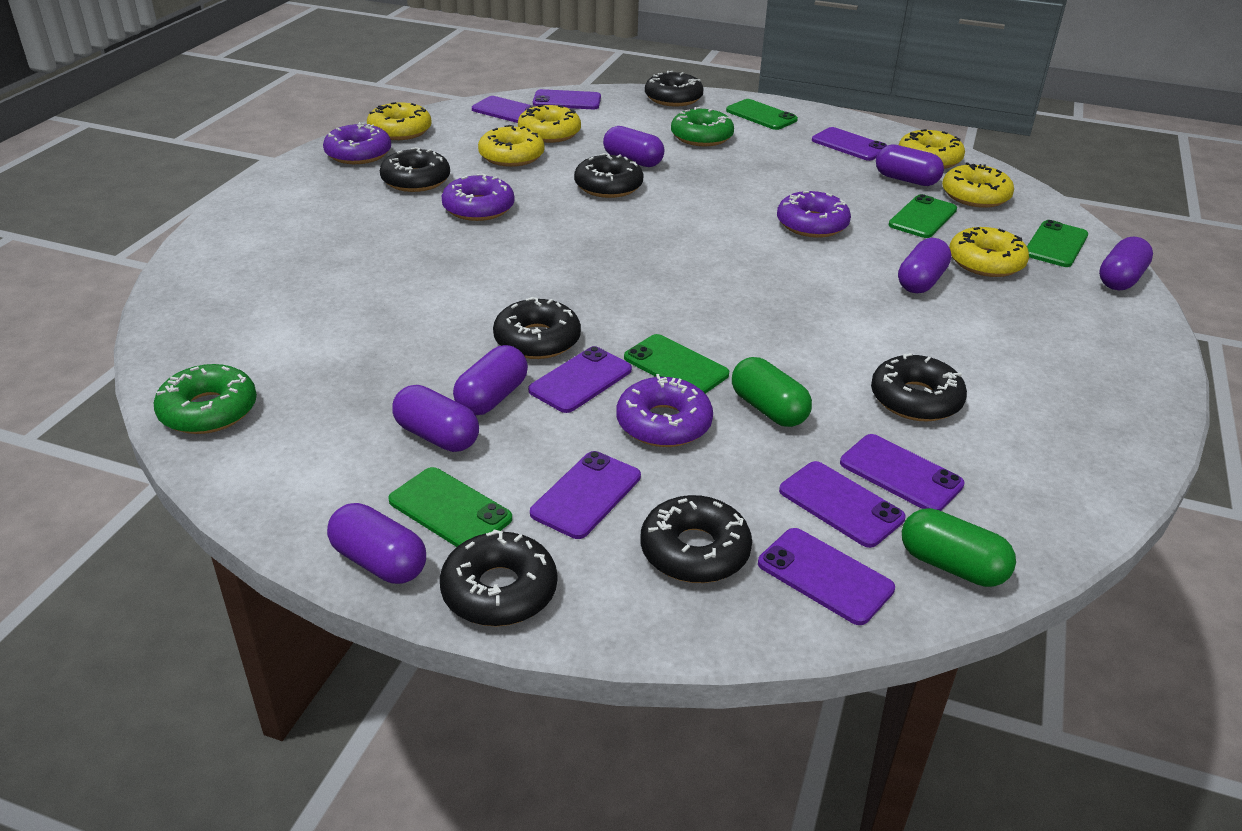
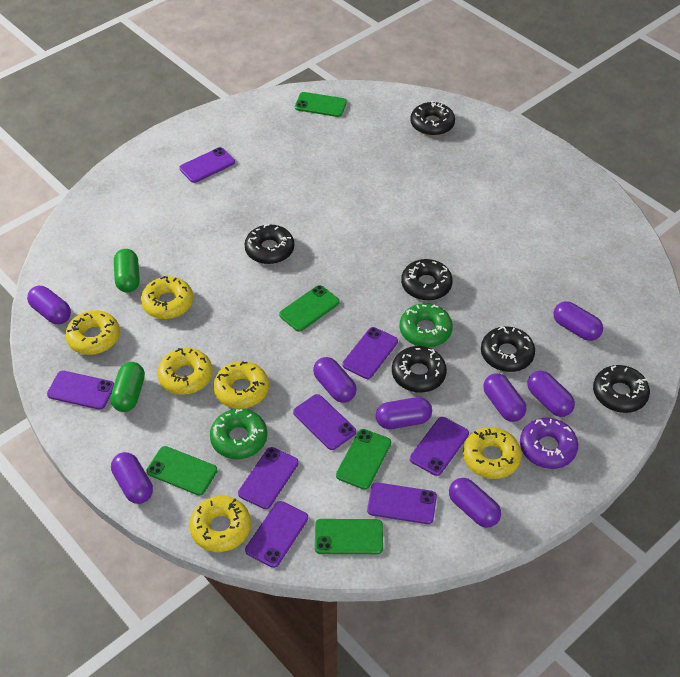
black donut: [380,147,450,192] [440,530,557,627] [493,297,581,359] [574,153,644,198] [641,495,752,583] [645,71,703,107] [871,353,967,422] = 7 -> [244,224,294,264] [392,346,447,392] [401,259,453,301] [410,101,455,136] [481,326,535,372] [593,365,650,413] = 6
purple capsule: [327,503,426,584] [392,385,479,452] [453,345,528,415] [603,126,664,167] [876,144,944,186] [898,238,951,293] [1099,236,1153,290] = 7 -> [27,286,71,324] [111,452,153,504] [313,357,357,403] [376,397,432,429] [449,478,501,528] [483,373,526,422] [527,371,575,417] [553,301,603,341] = 8
purple donut: [323,122,391,164] [442,174,515,221] [617,374,713,447] [777,191,851,238] = 4 -> [520,418,578,469] = 1

